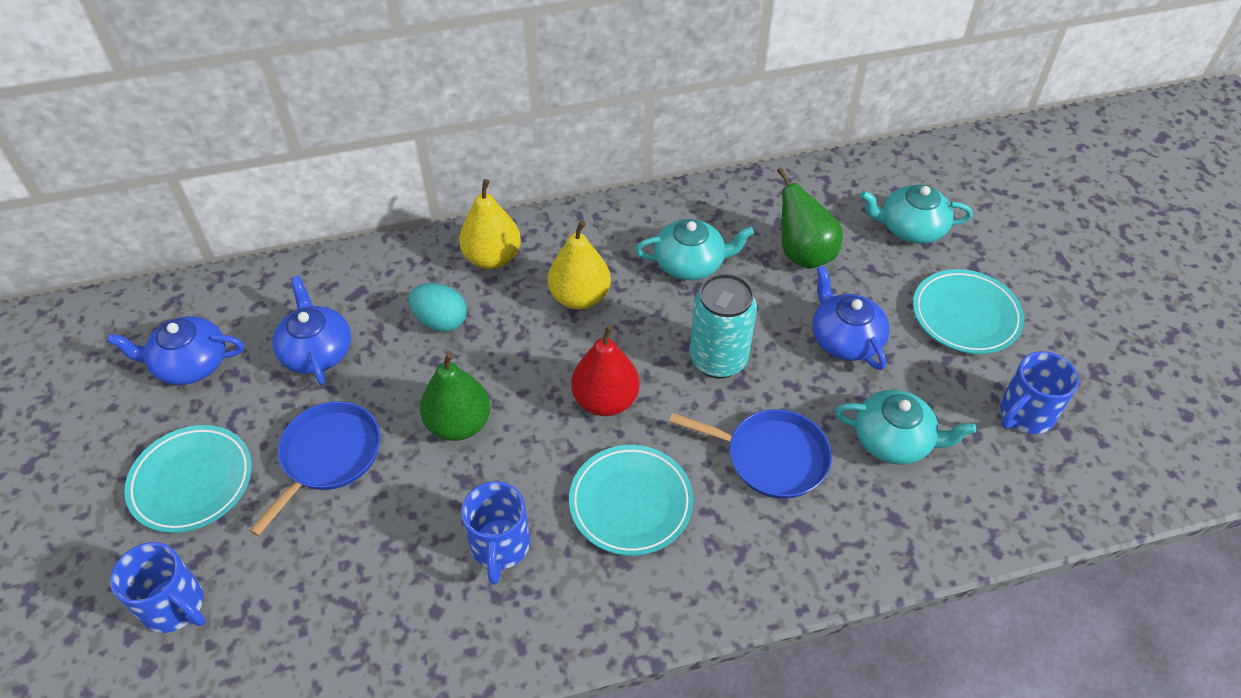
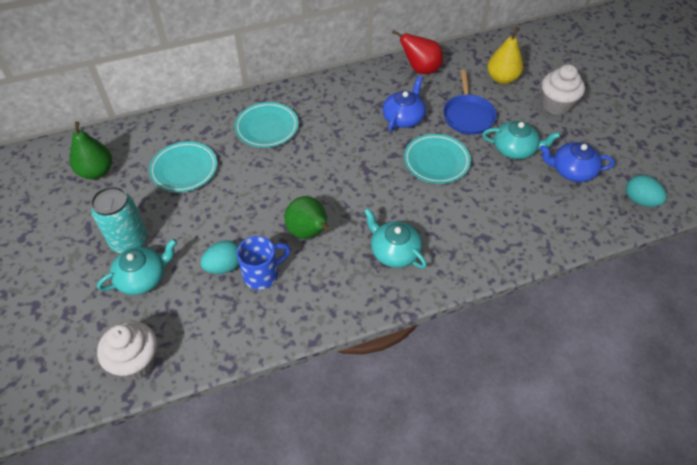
blue mug: [110,542,206,633] [461,481,530,585] [1000,351,1079,434] = 3 -> [237,236,290,290] = 1
blue pan: [249,401,381,536] [669,409,832,499] = 2 -> [443,70,497,135] = 1
blue teapot: [107,316,244,385] [272,276,351,385] [812,265,889,370] = 3 -> [383,76,426,131] [540,142,615,182] = 2
turquoise egg: [409,283,467,332] = 1 -> [200,241,239,274] [626,175,667,207] = 2
white cupcake: none = 0 -> [97,321,157,380] [542,64,585,115] = 2
yellow pear: [459,179,521,269] [548,220,611,310] = 2 -> [487,27,523,84] = 1

